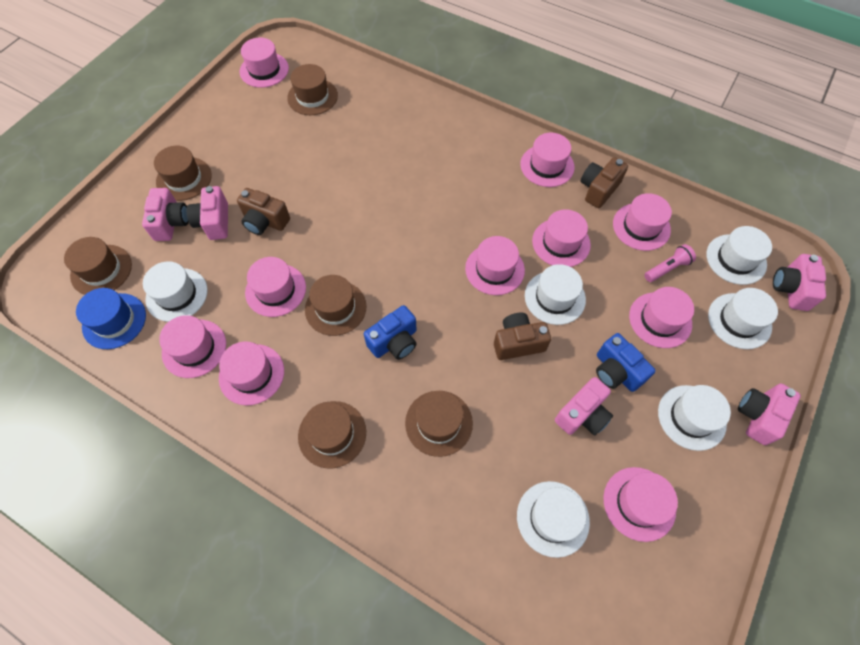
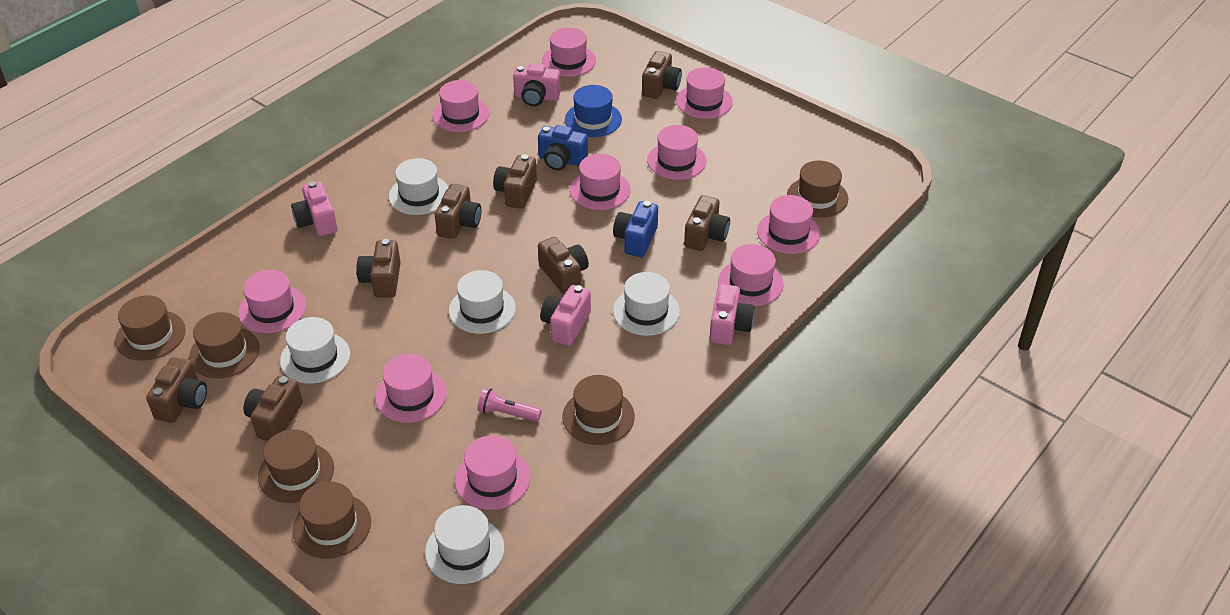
brown camera: [237,188,290,235] [494,313,551,360] [581,157,628,208] = 3 -> [146,357,207,423] [244,376,303,441] [357,239,401,298] [435,184,481,239] [493,154,537,209] [538,237,589,294] [642,51,682,99] [684,195,730,251] = 8
pink camera: [142,188,189,241] [187,186,228,240] [555,377,613,436] [738,384,801,445] [773,254,826,311] = 5 -> [291,181,338,236] [513,63,561,106] [540,285,591,346] [709,284,755,345] = 4
white hat: [143,261,208,322] [517,481,590,558] [525,264,586,325] [658,385,731,451] [706,226,772,285] [708,288,778,349] = 6 -> [280,317,350,384] [389,158,449,215] [425,505,504,584] [449,270,516,334] [613,272,680,336] = 5

